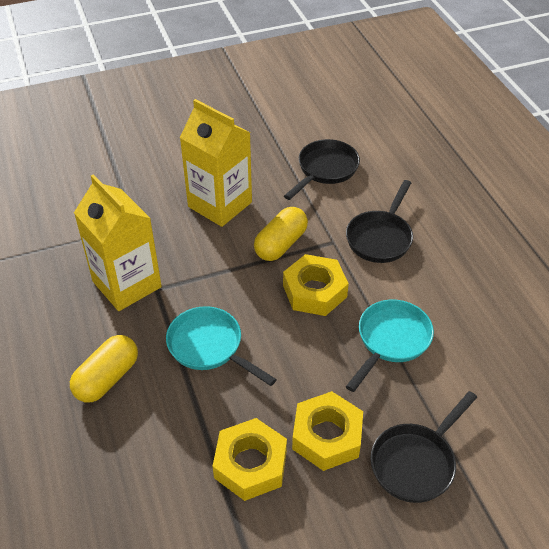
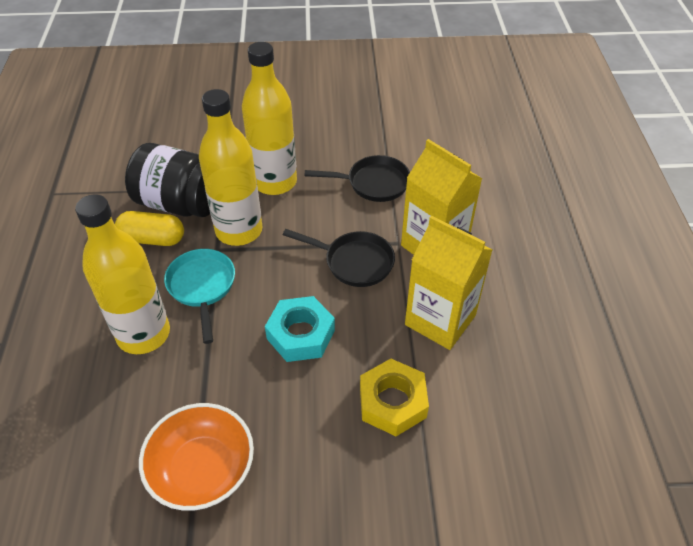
black jar: none = 0 -> [125,143,210,217] = 1
black pan: [284,139,360,200] [346,180,413,263] [370,391,477,503] = 3 -> [283,229,395,287] [305,155,410,202] = 2
orange bowl: none = 0 -> [139,403,254,511] = 1
turquoise nut: none = 0 -> [265,296,335,362] = 1
turquoise pan: [166,306,277,386] [346,300,434,392] = 2 -> [164,249,235,344] = 1
yellow bottle: none = 0 -> [75,194,170,354] [199,89,263,246] [242,42,297,195] = 3
yellow capsule: [70,335,138,402] [254,207,308,261] = 2 -> [115,211,184,246] = 1
yellow nut: [213,418,287,501] [283,254,349,316] [292,391,363,471] = 3 -> [360,359,429,436] = 1

